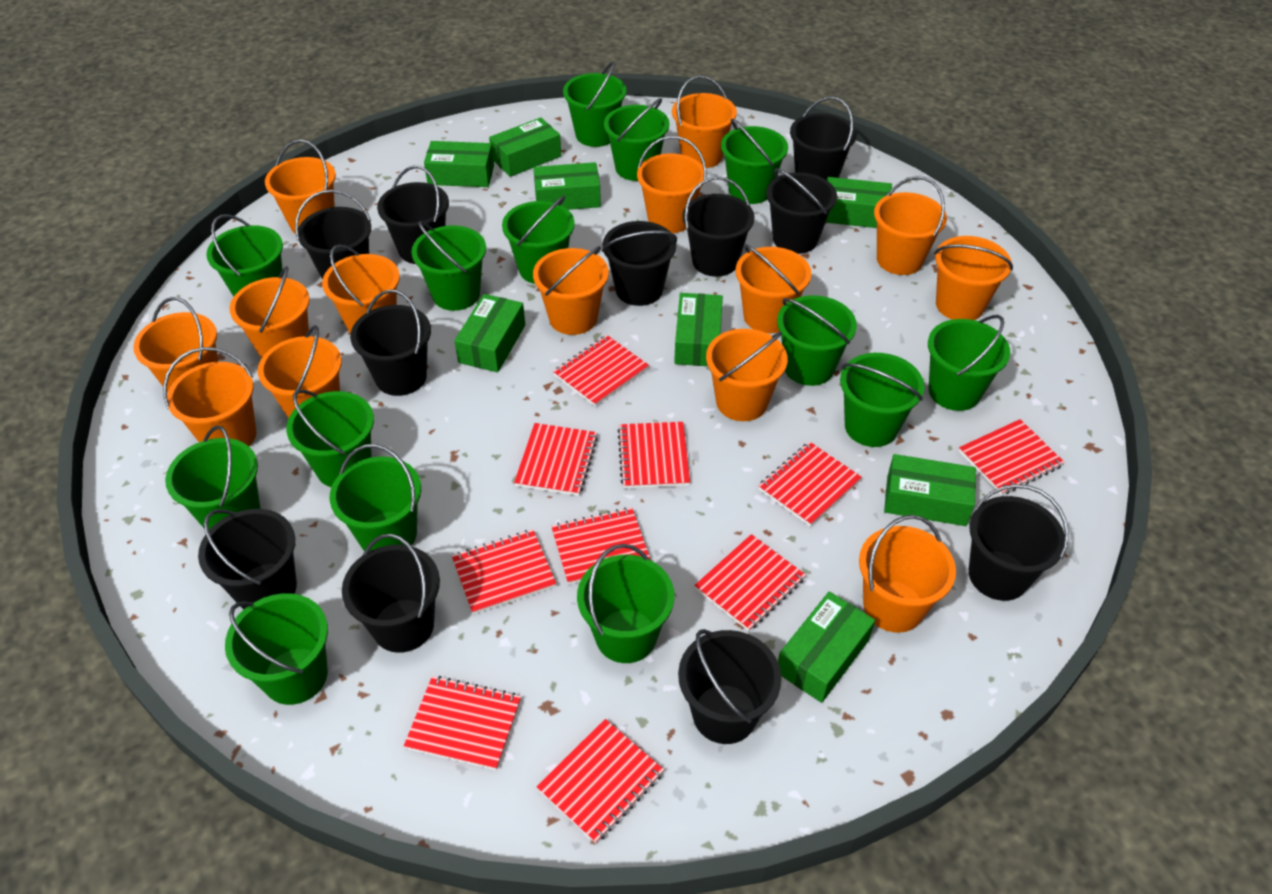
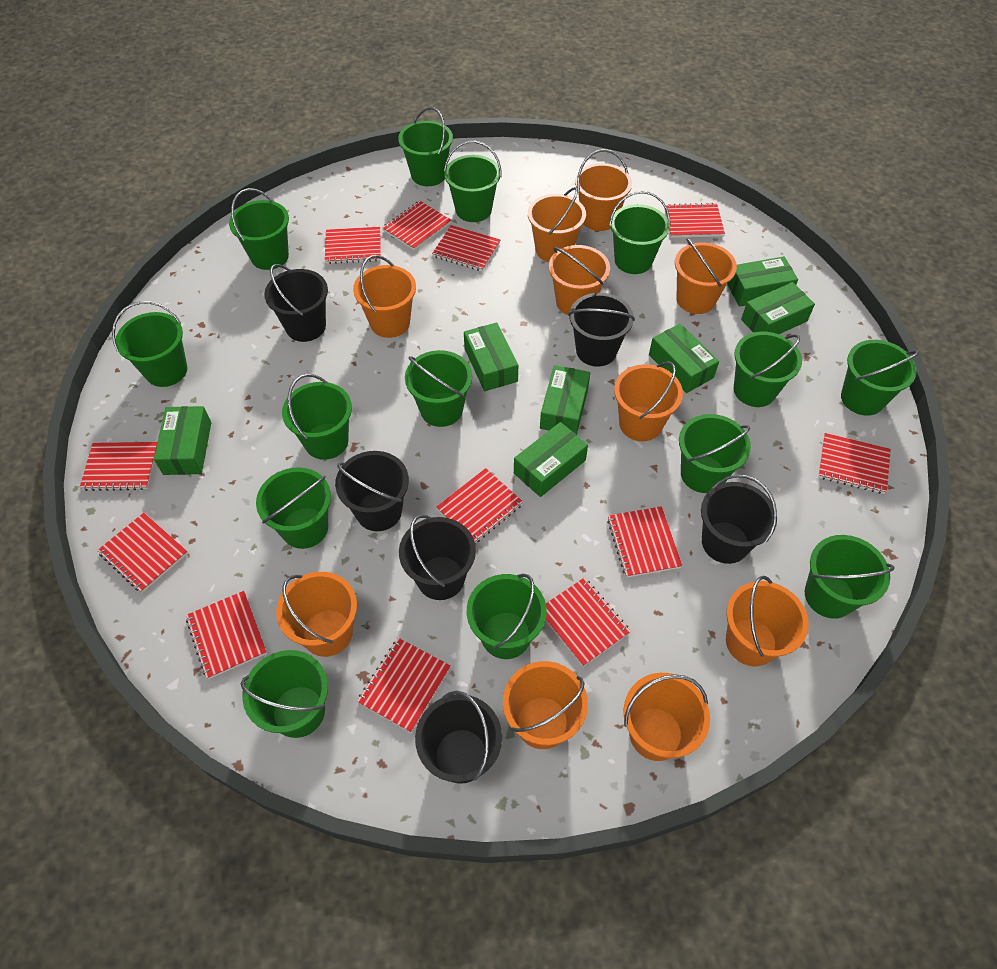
black bucket: [198,509,297,609] [295,190,371,280] [342,534,440,653] [350,289,431,396] [377,166,449,264] [602,221,677,306] [678,629,782,744] [683,176,755,277] [766,168,837,254] [790,97,857,180] [969,484,1069,601] = 11 -> [264,264,328,342] [335,451,409,531] [399,515,476,600] [415,691,502,784] [568,293,635,367] [701,475,777,564] = 6
green box: [424,141,494,187] [454,294,525,372] [489,118,561,177] [533,162,601,210] [674,293,723,366] [778,591,875,703] [826,177,892,228] [884,454,976,526] = 8 -> [154,406,211,475] [464,322,518,391] [514,422,588,497] [540,365,590,435] [649,323,719,393] [727,256,798,307] [741,282,815,334] = 7
orange bucket: [133,297,218,392] [163,347,256,446] [230,266,310,358] [258,325,342,419] [265,140,336,234] [322,244,400,334] [533,246,609,335] [637,136,707,233] [672,75,737,168] [706,329,788,421] [736,244,811,333] [859,515,956,633] [874,176,947,275] [934,236,1013,320] = 14 -> [276,572,357,657] [353,255,416,338] [503,661,588,749] [528,187,586,262] [549,245,610,316] [575,149,632,231] [614,361,683,441] [624,673,710,761] [675,238,737,314] [726,576,809,666] = 10
red notebook: [404,676,521,770] [452,530,556,614] [514,423,598,496] [536,719,664,843] [551,508,651,585] [553,335,649,407] [618,422,690,489] [694,534,806,631] [759,442,862,526] [959,419,1065,495] = 10 -> [80,442,157,491] [97,513,188,593] [186,591,267,679] [325,227,381,264] [357,638,451,733] [382,201,451,250] [432,225,500,271] [436,468,523,543] [546,577,631,666] [607,506,682,578] [664,203,725,238] [818,433,891,494] = 12

